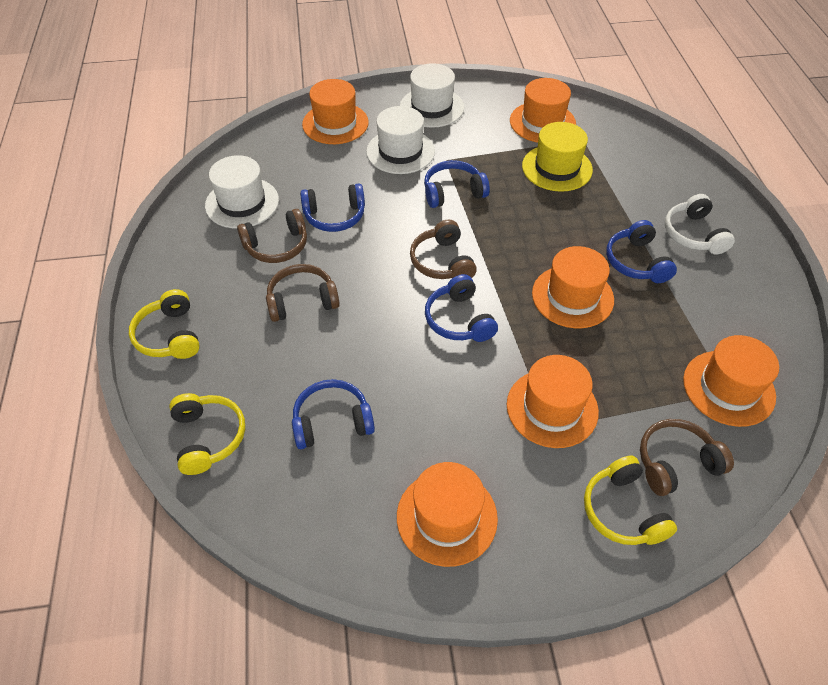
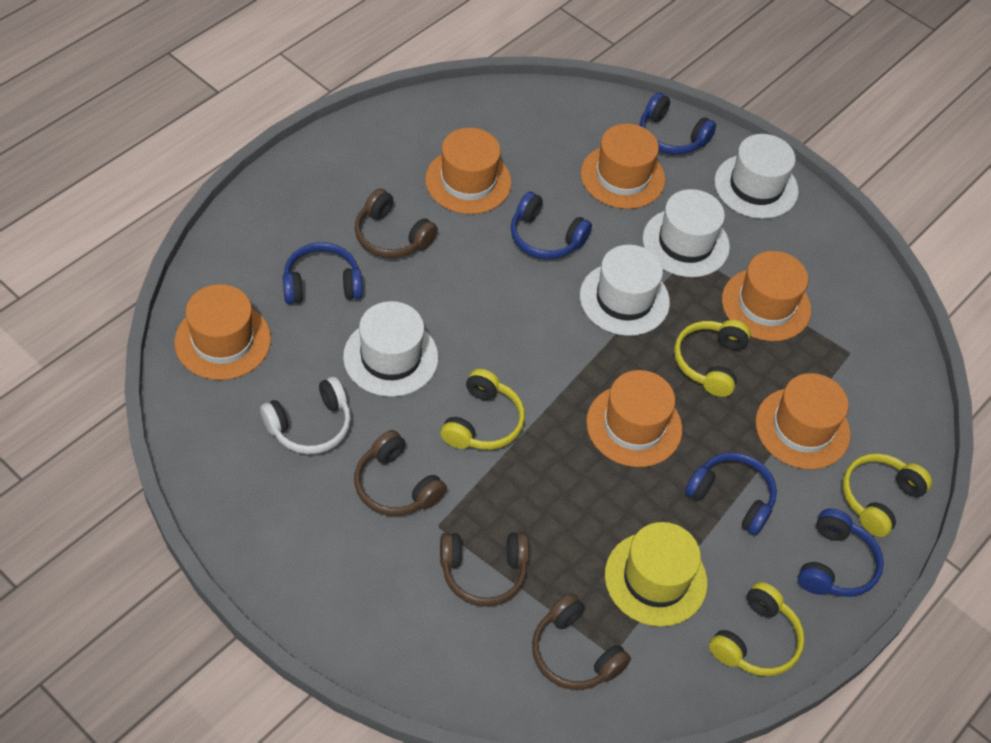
white hat: [205,155,279,228] [366,106,435,174] [400,63,464,128] = 3 -> [343,301,438,397] [580,245,670,336] [643,189,730,277] [714,134,799,219] = 4
yellow headphones: [129,289,200,359] [169,393,245,475] [584,456,677,545] = 3 -> [440,369,525,450] [674,320,751,397] [709,582,805,676] [843,453,932,537] = 4

